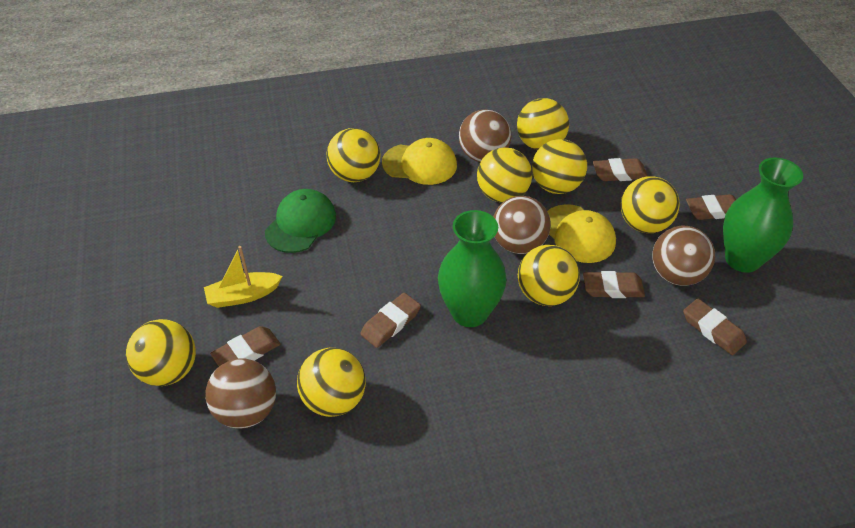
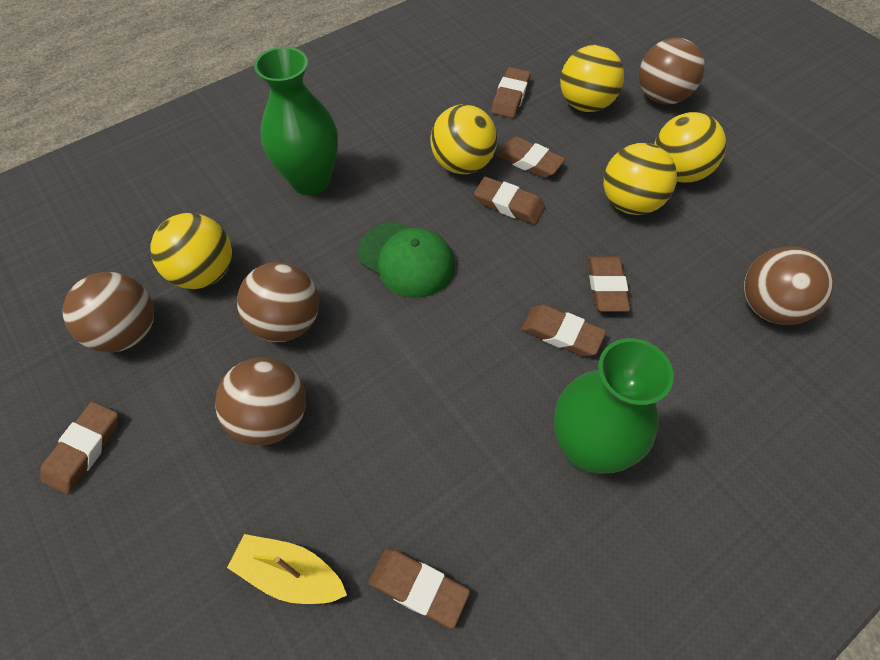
brown ball: [205,358,276,429] [459,109,511,162] [493,196,551,254] [652,226,715,286] = 4 -> [63,272,154,353] [215,358,306,446] [237,262,319,342] [639,38,705,105] [744,246,834,325] = 5
brown eraser: [210,326,280,366] [360,293,421,348] [583,271,645,298] [593,158,648,181] [683,299,747,355] [686,194,736,220] = 6 -> [41,402,118,495] [368,548,470,629] [474,177,545,225] [491,67,531,118] [496,137,565,178] [521,304,606,357] [588,256,630,312] = 7
yellow ball: [126,319,196,386] [297,348,366,417] [327,128,381,182] [477,147,532,203] [517,98,569,150] [518,245,580,306] [532,139,587,194] [621,176,680,233] = 8 -> [151,213,232,289] [430,104,497,174] [560,45,624,112] [604,143,677,215] [654,112,726,183] = 5
yellow cap: [382,138,457,185] [547,204,616,263] = 2 -> none = 0

